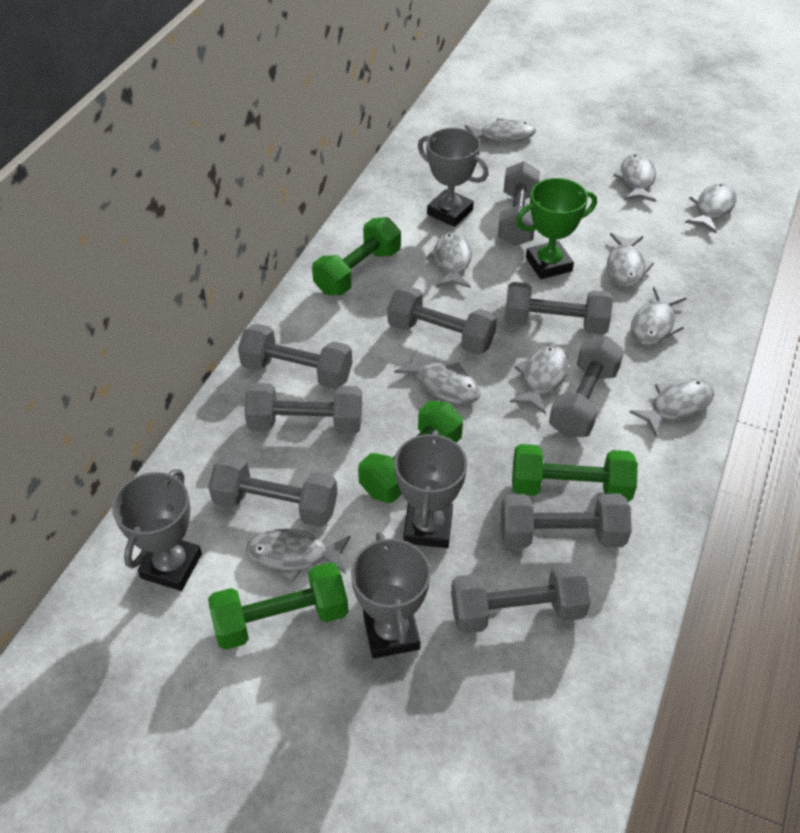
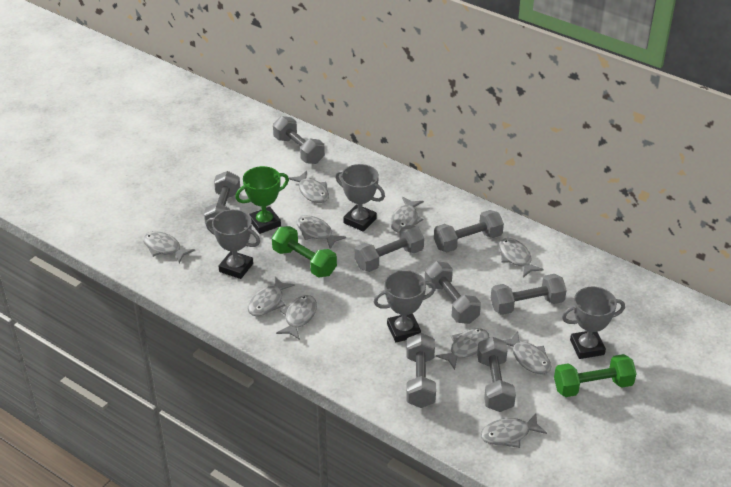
green dumbbell: [208,562,349,650] [312,217,401,295] [358,401,463,503] [512,444,638,502] = 4 -> [272,226,337,277] [554,354,637,397] = 2
grey dumbbell: [208,455,338,527] [238,324,352,389] [244,383,362,434] [387,286,497,355] [451,562,591,634] [498,161,540,246] [501,494,632,548] [504,282,613,335] [549,336,624,438] = 9 -> [204,171,240,228] [273,116,325,164] [355,225,424,272] [406,333,436,408] [425,261,481,324] [434,210,504,252] [477,337,516,412] [491,274,567,315] = 8

